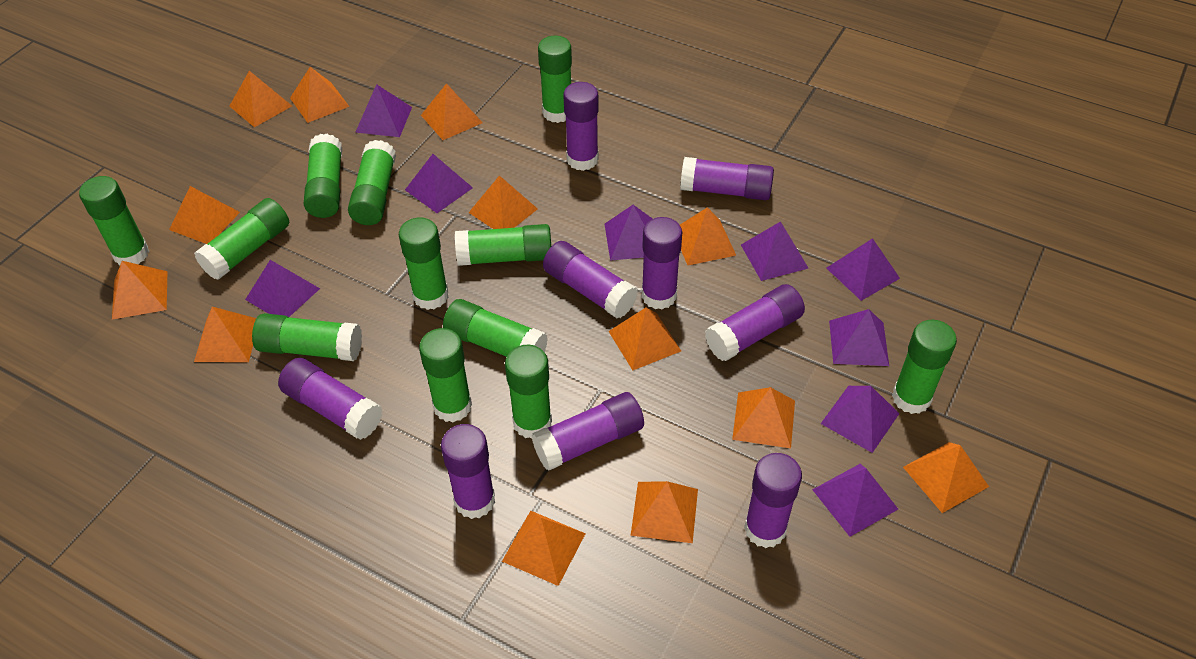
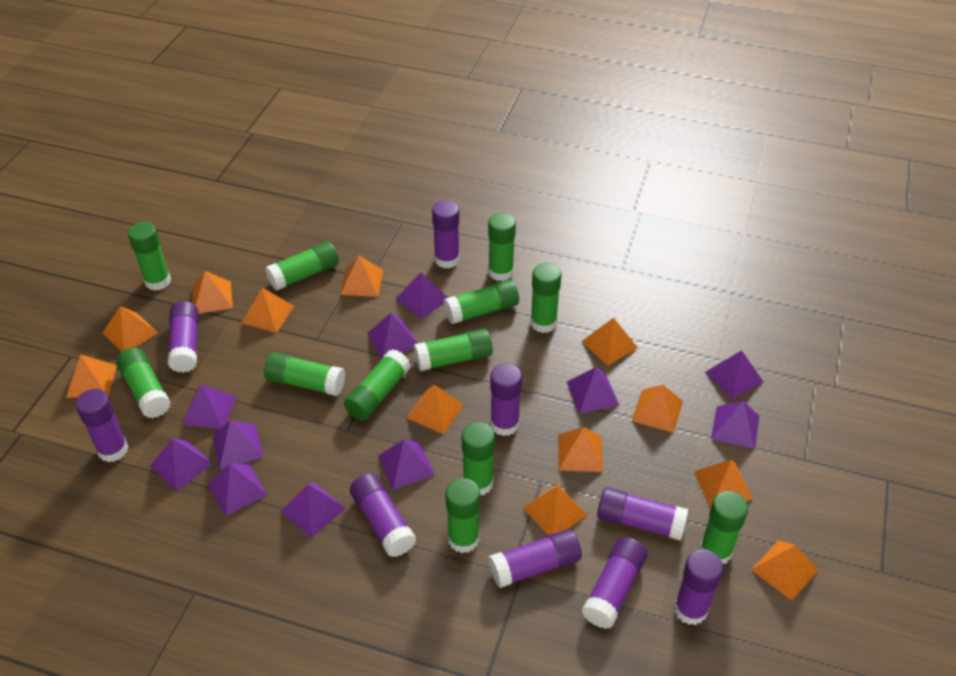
orange pyramid: [112,261,167,320] [169,186,240,244] [194,307,256,362] [229,71,292,127] [290,67,349,123] [421,83,483,140] [468,175,538,229] [502,511,586,586] [608,307,681,370] [631,481,698,543] [680,207,736,265] [732,387,795,448] [903,442,989,513] = 13 -> [66,354,117,398] [103,306,158,352] [192,271,233,314] [242,288,294,333] [340,255,383,297] [407,385,464,434] [523,485,587,535] [558,427,603,472] [581,318,638,366] [632,385,683,433] [694,459,753,508] [751,540,819,601] = 12
purple pyramid: [245,260,320,317] [355,84,412,137] [405,154,473,213] [604,205,653,261] [741,221,808,281] [812,464,898,537] [821,386,900,453] [826,238,900,301] [829,309,889,366] = 9 -> [150,439,213,491] [182,384,237,429] [207,464,268,516] [212,420,264,469] [280,483,345,538] [367,313,418,358] [378,439,435,490] [396,272,448,319] [567,367,620,414] [705,350,763,399] [711,401,759,449] = 11

